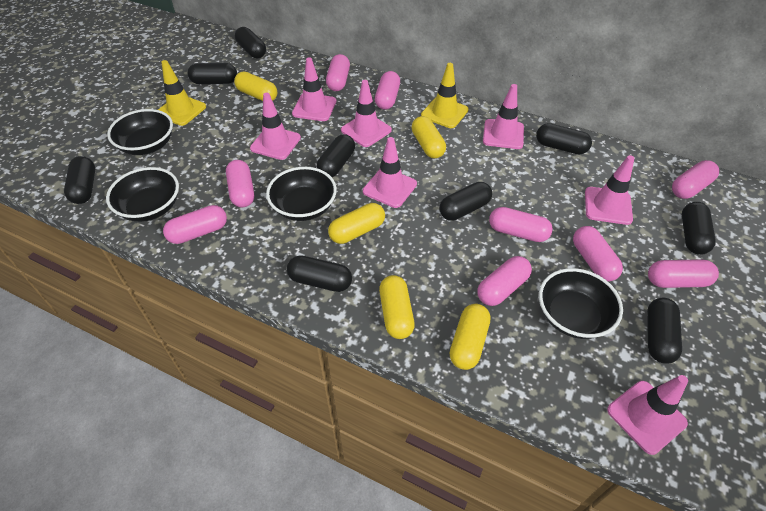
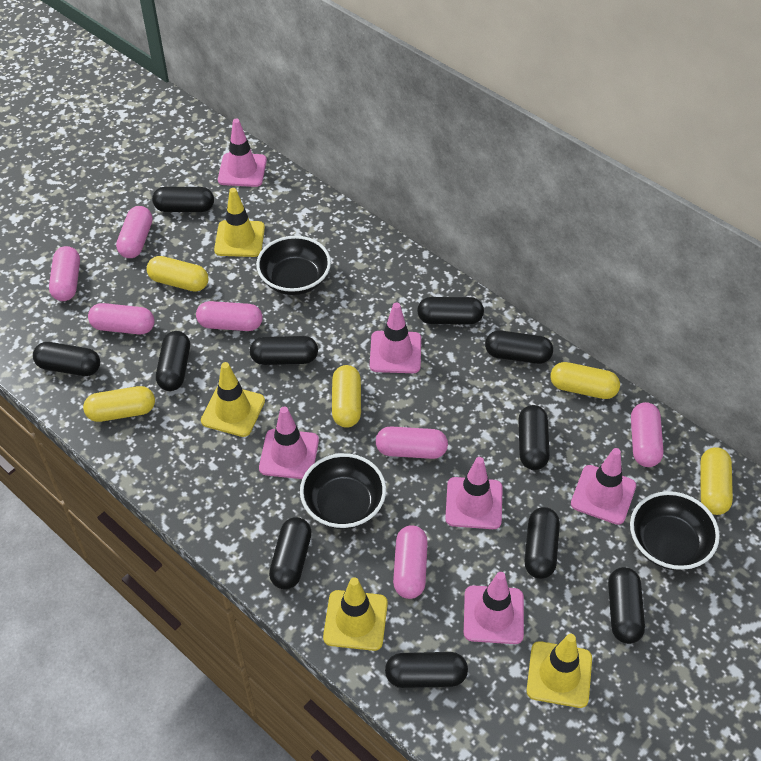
black bowl: [106,167,179,222] [107,109,173,155] [266,167,337,221] [539,268,623,339] = 4 -> [256,236,331,295] [300,453,386,529] [630,491,720,570] = 3
black capsule: [64,156,95,204] [188,63,237,84] [235,27,266,58] [287,255,352,292] [317,134,355,177] [439,182,492,221] [536,123,592,154] [647,298,682,364] [682,202,716,255] = 9 -> [33,342,100,376] [152,187,214,212] [156,331,190,391] [250,336,318,365] [269,517,312,589] [385,652,468,688] [417,297,484,324] [485,330,553,364] [518,405,550,470] [525,507,560,579] [608,567,645,644] = 11
pink capsule: [163,205,227,244] [226,160,254,207] [326,54,350,91] [375,71,400,110] [477,256,532,306] [489,207,553,242] [573,226,623,281] [648,259,719,288] [672,160,719,199] = 9 -> [49,246,80,301] [88,303,155,334] [116,206,153,258] [196,301,263,331] [375,426,448,459] [393,525,428,599] [631,402,663,467] = 7
pink traffic cone: [250,93,301,160] [292,57,336,121] [341,80,392,147] [363,137,417,208] [483,84,524,149] [585,155,634,225] [607,375,688,455] = 7 -> [218,119,267,187] [259,407,319,479] [370,303,421,373] [445,457,503,529] [464,572,524,644] [571,448,636,525] = 6
yellow traffic cone: [158,60,206,126] [421,63,469,128] = 2 -> [201,362,265,437] [214,188,265,257] [323,577,388,651] [527,634,592,708] = 4

